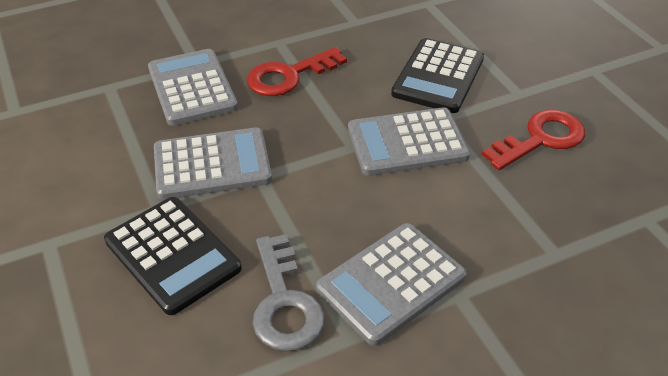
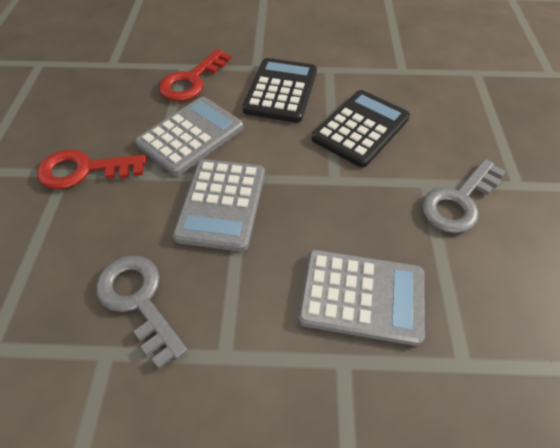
grey calculator: [148,49,238,126] [154,127,272,200] [316,223,467,346] [348,107,470,176] = 4 -> [135,97,243,176] [173,159,265,252] [298,250,425,346] = 3
grey key: [253,234,325,351] = 1 -> [96,255,187,369] [421,159,506,233] = 2

